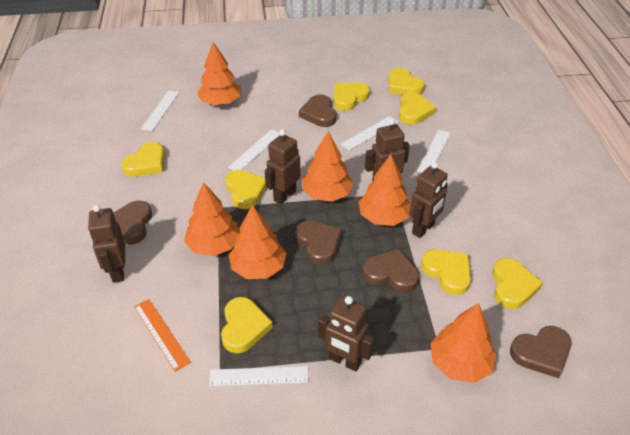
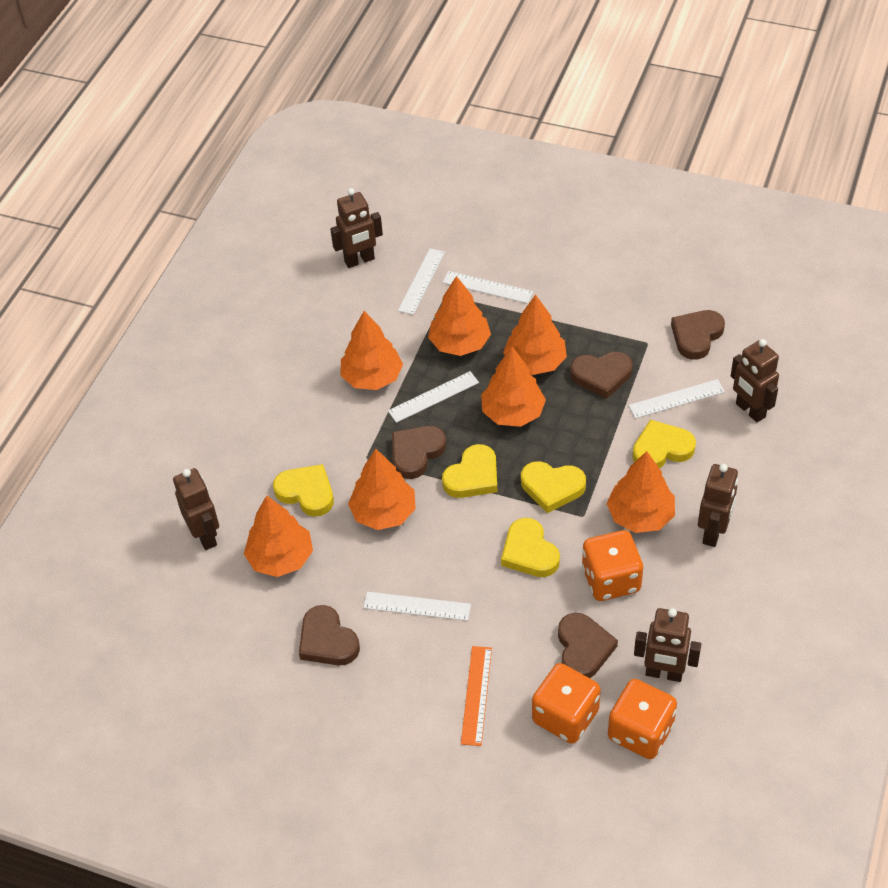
orange dice: none = 0 -> [532,663,601,744] [582,530,643,601] [608,679,677,759] = 3
orange tree: [184,182,240,256] [197,42,241,105] [229,205,287,279] [302,131,354,202] [359,154,411,226] [430,303,497,383] = 6 -> [244,495,313,577] [340,311,403,390] [348,449,416,530] [428,276,491,356] [481,347,546,427] [503,295,567,375] [606,451,675,533] = 7
yellow heart: [121,142,165,177] [221,297,273,353] [225,170,266,209] [333,82,370,111] [389,68,425,95] [399,92,436,125] [421,249,471,295] [492,258,543,309] = 8 -> [273,464,334,517] [442,444,497,498] [501,518,560,577] [521,461,586,513] [632,420,696,468] = 5

